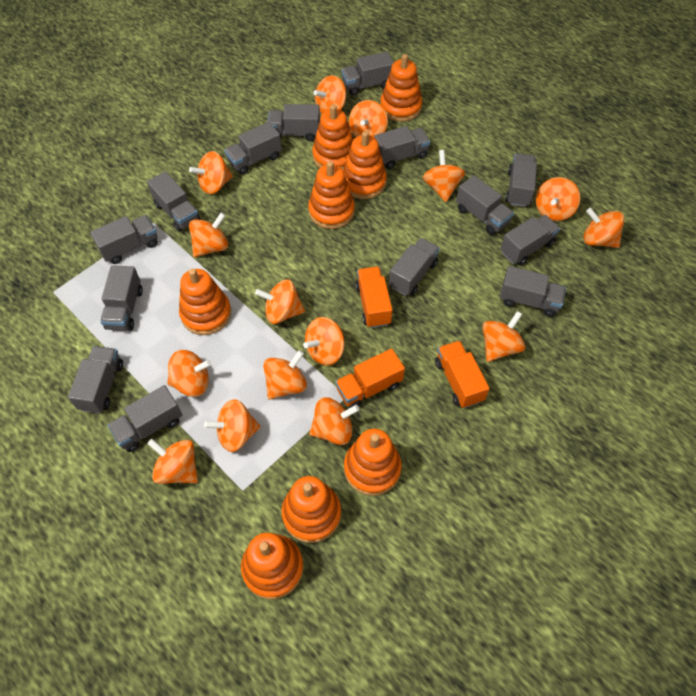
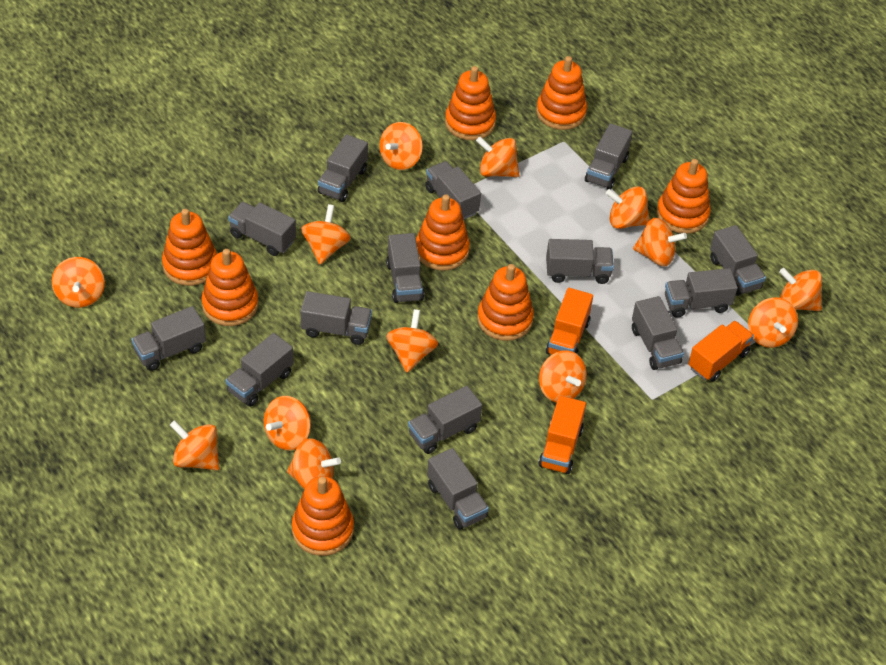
orange spinning top: [147,439,198,484] [167,350,212,397] [189,151,233,194] [189,212,228,257] [204,399,261,452] [255,279,305,324] [263,350,307,399] [303,317,345,365] [309,397,360,445] [313,75,346,114] [349,100,388,137] [423,150,465,202] [482,311,526,362] [536,177,580,221] [583,208,624,248] = 15 -> [52,257,105,308] [170,420,219,470] [264,396,311,450] [287,438,341,489] [301,204,351,264] [379,122,423,170] [386,309,438,372] [476,137,519,177] [539,350,587,402] [606,186,650,229] [633,218,687,266] [748,297,798,348] [779,268,822,311] = 13

